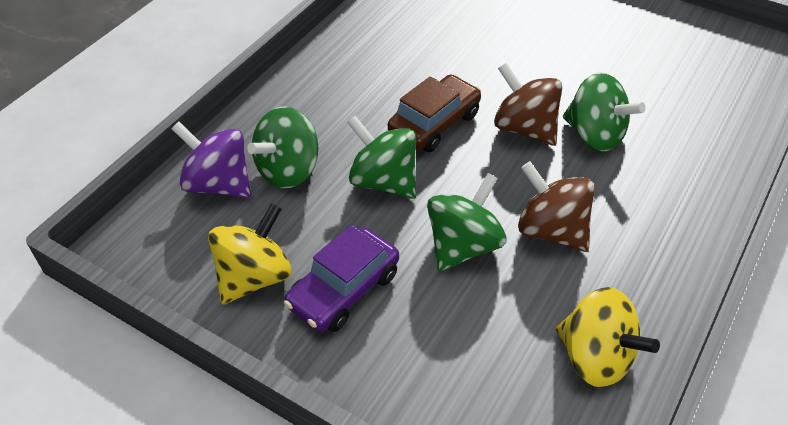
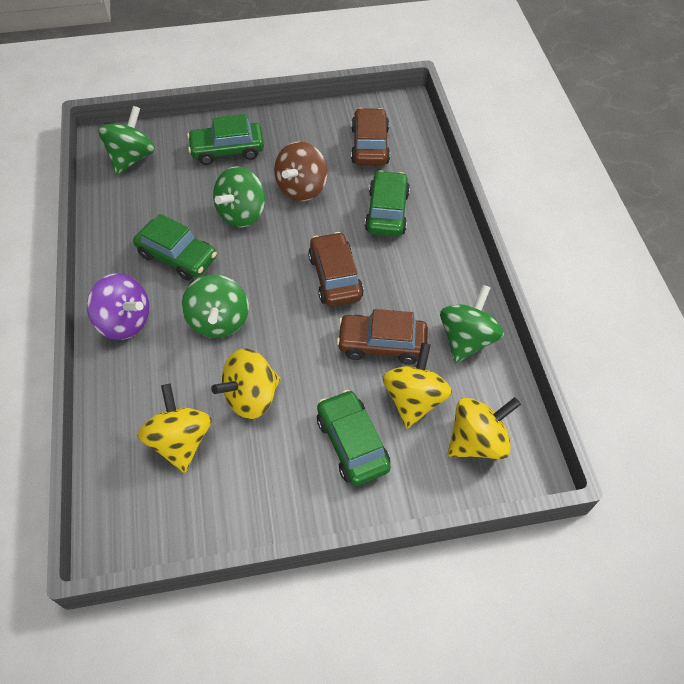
brown car: [388,74,481,152] = 1 -> [308,232,364,306] [337,309,428,365] [351,108,390,166] = 3
brown spinning top: [494,63,562,146] [518,161,595,252] = 2 -> [274,142,328,201] = 1
green car: none = 0 -> [133,214,217,281] [187,114,264,165] [317,390,391,486] [365,170,410,237] = 4
purple car: [284,225,399,332] = 1 -> none = 0
yellow spinning top: [208,203,291,304] [556,287,660,387] = 2 -> [138,384,212,473] [211,349,280,419] [382,343,452,429] [448,397,521,459] = 4

